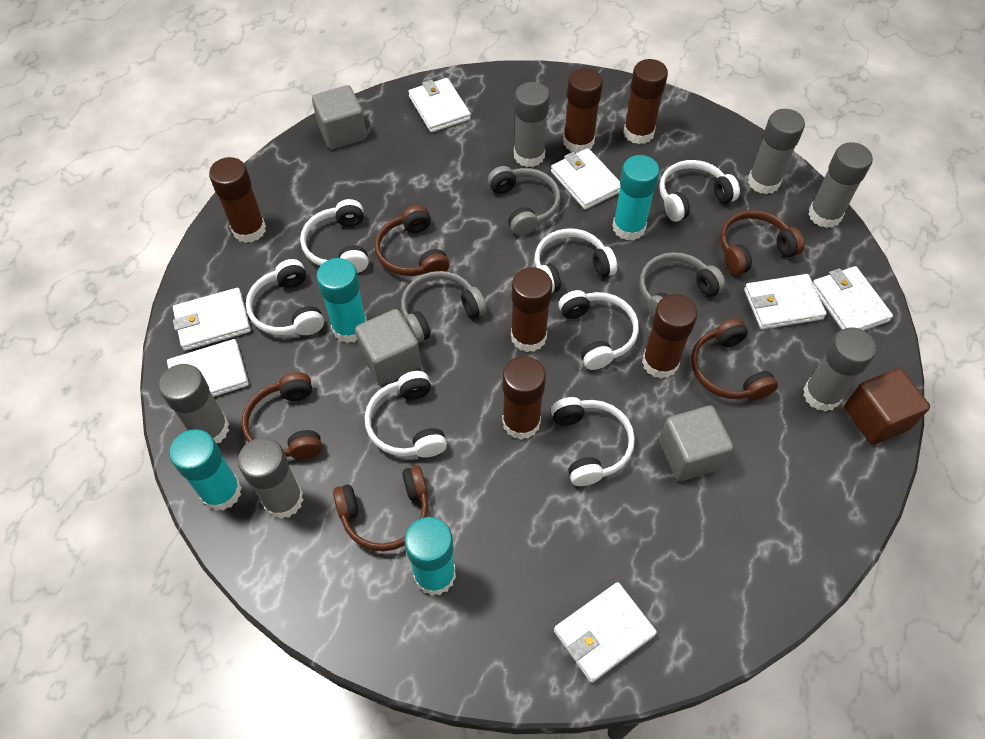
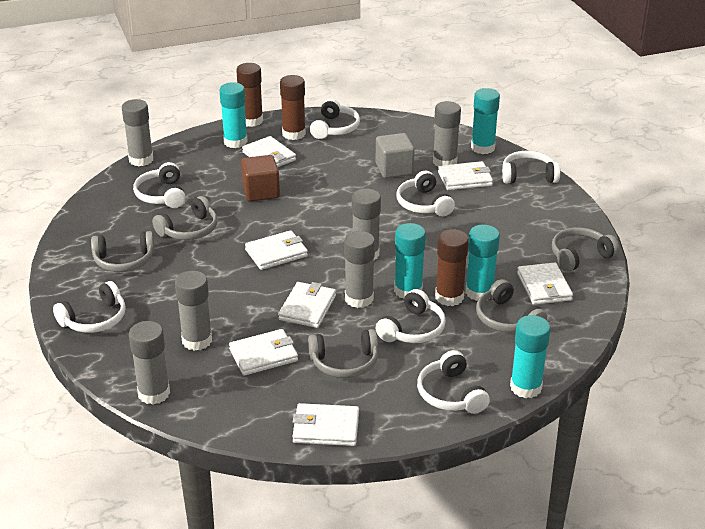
brown glue stick: [209,157,266,243] [502,356,546,440] [511,267,552,352] [563,68,603,153] [623,59,668,144] [642,294,698,379] = 6 -> [236,63,263,127] [280,75,306,140] [435,229,469,306] = 3
brown headphones: [242,372,322,459] [333,466,428,551] [375,205,449,276] [691,318,778,400] [720,210,805,275] = 5 -> none = 0
grey cube: [312,85,367,150] [355,309,421,385] [659,405,734,481] = 3 -> [376,133,415,178] = 1
grey headphones: [401,271,487,343] [488,166,560,236] [640,252,726,317] = 3 -> [91,231,155,272] [152,196,217,240] [308,329,378,378] [476,279,547,332] [552,227,619,272] = 5
turquoise glue stick: [169,429,242,511] [316,258,367,343] [405,517,456,596] [612,155,660,241] = 4 -> [219,82,248,148] [394,223,426,299] [465,225,500,301] [471,88,500,154] [510,315,550,398] = 5

